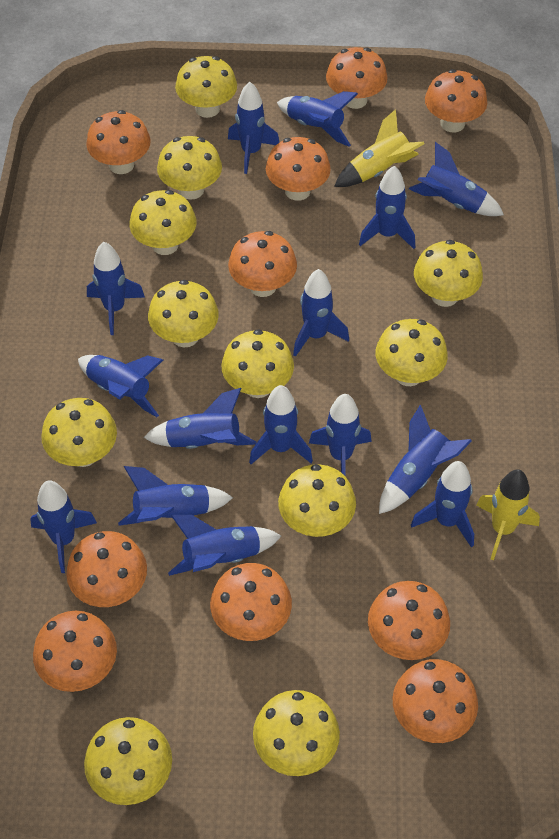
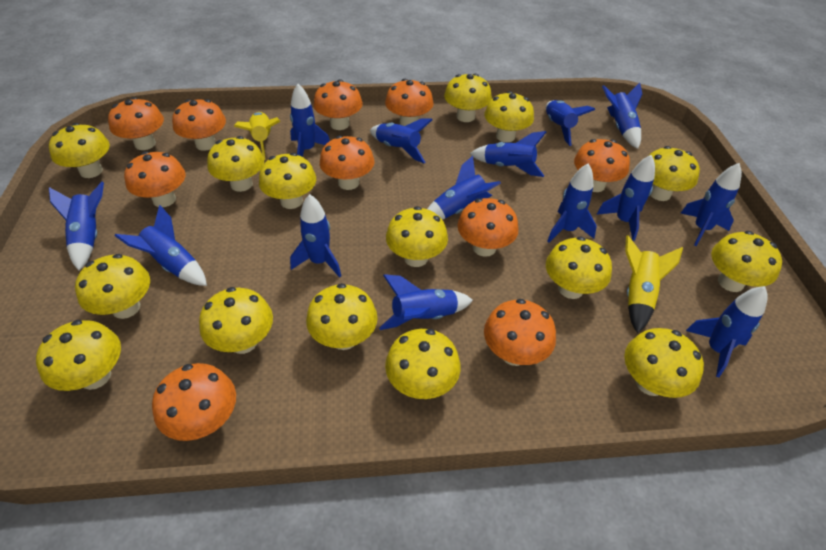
blue rocket: [30,480,97,573] [78,355,163,417] [87,242,145,335] [118,466,233,526] [143,388,256,449] [168,515,281,576] [228,82,280,174] [249,385,313,464] [277,91,358,147] [293,269,349,357] [309,394,372,476] [359,166,415,249] [379,405,472,514] [409,142,504,216] [411,461,474,548] = 15 -> [49,182,104,270] [115,205,207,286] [290,84,330,157] [290,194,341,278] [370,118,433,163] [379,274,473,330] [427,156,501,220] [470,131,546,177] [546,100,595,146] [547,163,597,242] [597,155,655,241] [602,83,642,149] [681,163,742,246] [686,286,768,377] = 14
yellow mushroom: [41,398,117,467] [84,717,172,805] [129,190,196,255] [148,280,219,348] [157,136,222,200] [175,56,237,118] [221,329,294,398] [253,690,340,776] [278,464,356,537] [376,319,448,386] [414,240,483,307] = 11 -> [36,320,121,391] [49,123,110,178] [75,254,150,319] [199,287,273,354] [207,136,264,192] [259,153,316,209] [306,283,377,350] [385,329,461,399] [386,206,448,267] [444,74,492,122] [484,91,534,142] [546,237,612,299] [624,328,704,398] [649,146,700,201] [711,231,782,292] = 15

